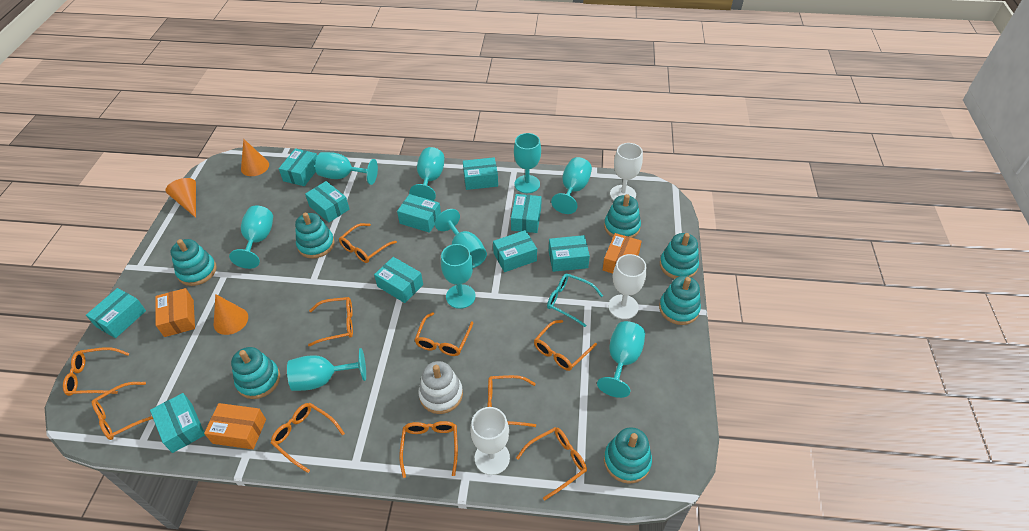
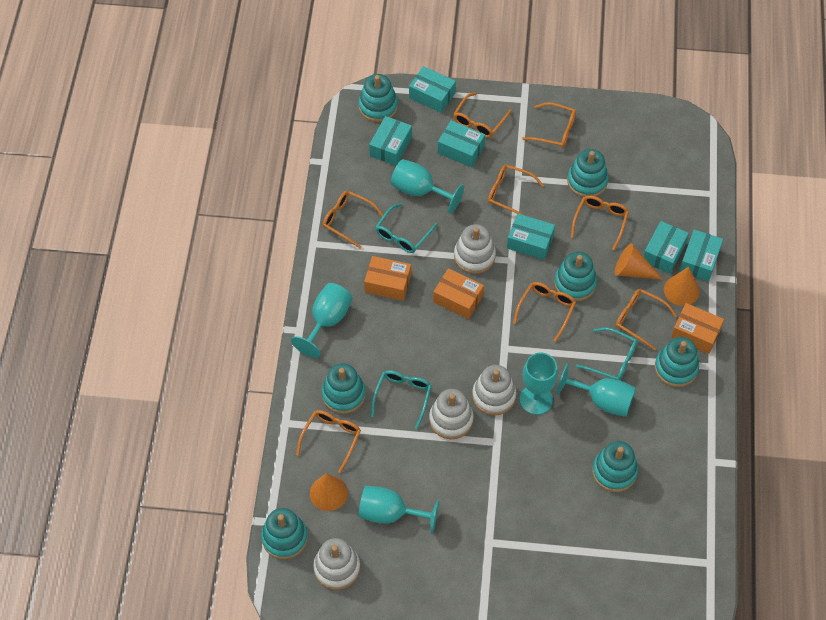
orange glasses: [63,347,130,396] [92,382,153,440] [271,403,345,473] [308,297,353,346] [339,223,397,263] [399,421,458,478] [415,312,473,356] [487,375,536,427] [516,427,587,500] [534,320,597,371] = 10 -> [296,410,361,473] [323,191,383,249] [453,92,512,138] [488,165,544,215] [513,282,576,342] [522,102,576,148] [571,195,629,250] [616,289,677,351] = 8
turquoise box: [86,288,146,338] [150,393,205,453] [279,148,317,186] [305,181,349,223] [374,257,423,303] [397,194,441,233] [463,157,498,190] [493,230,537,272] [511,194,542,233] [549,235,590,272] = 10 -> [369,116,412,166] [409,66,456,113] [438,120,485,167] [507,213,555,260] [643,221,689,274] [679,230,723,281] = 6
turquoise glasses: [547,274,603,327] = 1 -> [371,370,432,429] [376,203,438,253] [576,327,637,380] = 3
turquoise goblet: [229,206,273,269] [287,348,366,391] [315,152,378,185] [409,147,444,201] [435,209,487,268] [441,244,476,309] [514,133,541,193] [551,157,592,214] [597,321,645,398] = 9 -> [291,283,352,358] [358,486,440,534] [391,159,464,214] [520,353,558,415] [556,363,636,417] = 5
white goblet: [471,407,510,475] [608,254,646,319] [610,143,643,200] = 3 -> none = 0
white stacking toy: [418,361,463,414] = 1 -> [313,538,360,590] [429,389,474,439] [454,224,496,274] [472,365,516,415] = 4

